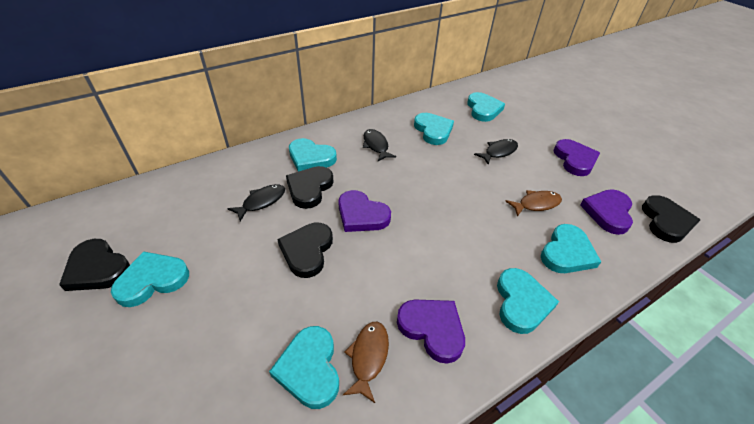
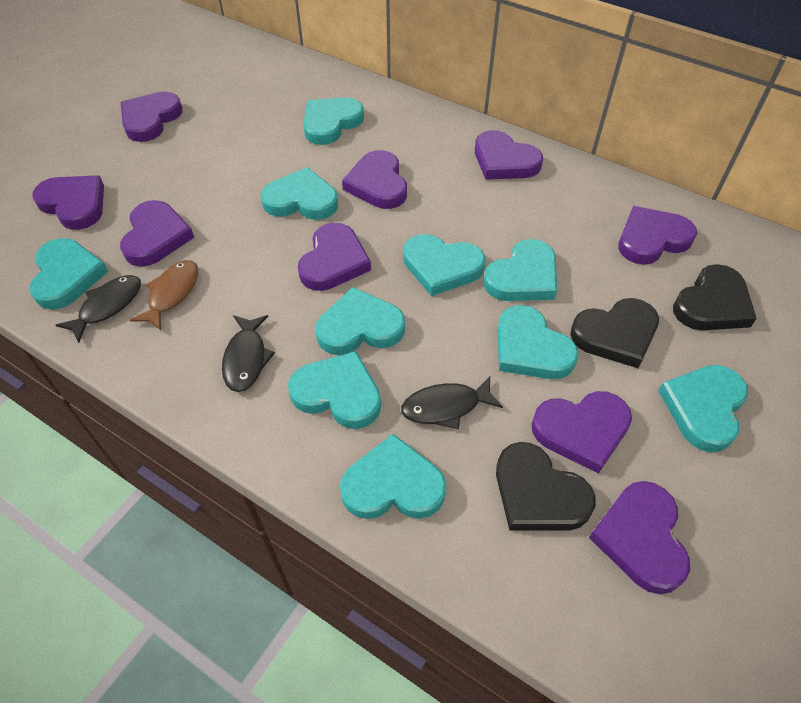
black heart: [59,239,130,291] [277,223,333,278] [286,166,334,209] [642,195,700,243] = 4 -> [496,442,596,530] [570,298,659,368] [673,264,757,330] = 3
brown fish: [343,322,389,403] [505,190,562,217] = 2 -> [130,260,198,330] = 1
purple heart: [338,190,391,232] [397,299,465,364] [553,139,600,176] [580,189,633,235] = 4 -> [32,175,104,230] [120,200,194,267] [121,92,182,142] [298,223,371,291] [342,150,407,209] [475,130,543,180] [531,391,632,474] [589,481,690,594] [618,206,697,265] = 9
turquoise heart: [111,251,189,307] [269,326,339,409] [289,138,337,172] [414,113,454,145] [467,92,505,122] [497,268,559,334] [541,224,601,273] = 7 -> [29,238,108,309] [260,167,338,220] [288,351,381,429] [303,97,364,145] [315,287,405,355] [340,434,446,519] [403,234,485,296] [483,239,557,301] [498,305,579,379] [658,365,748,452] = 10

